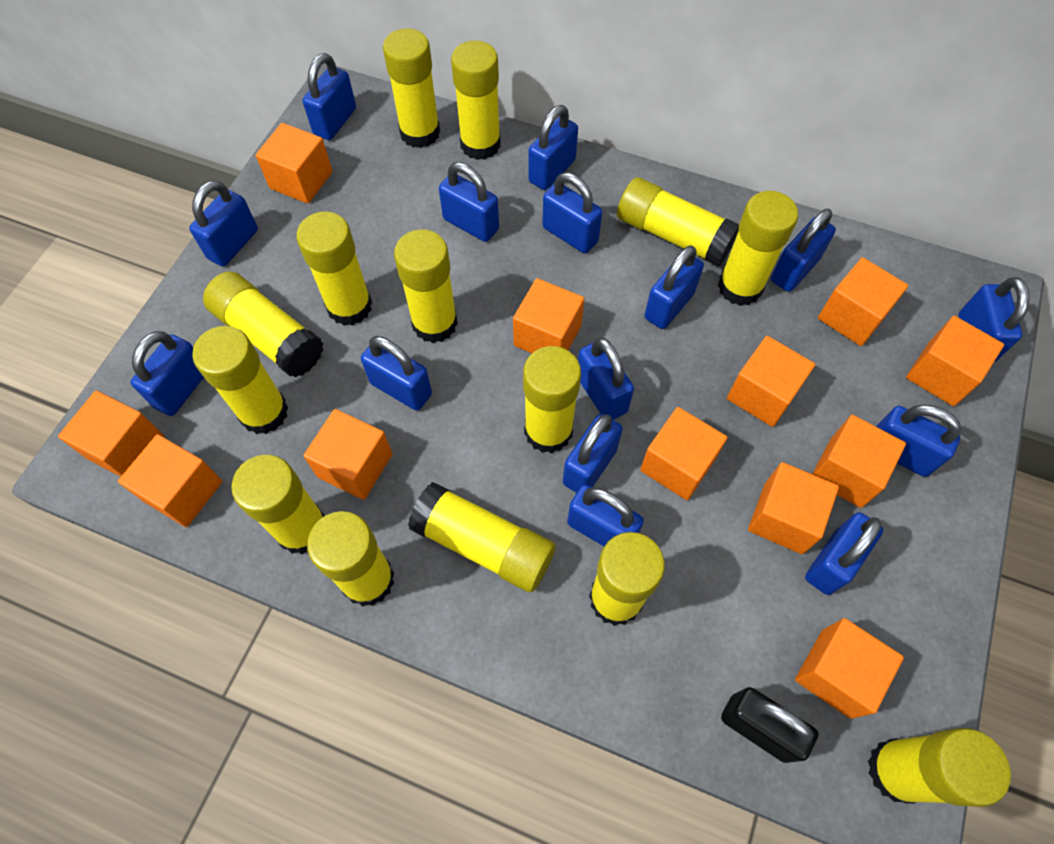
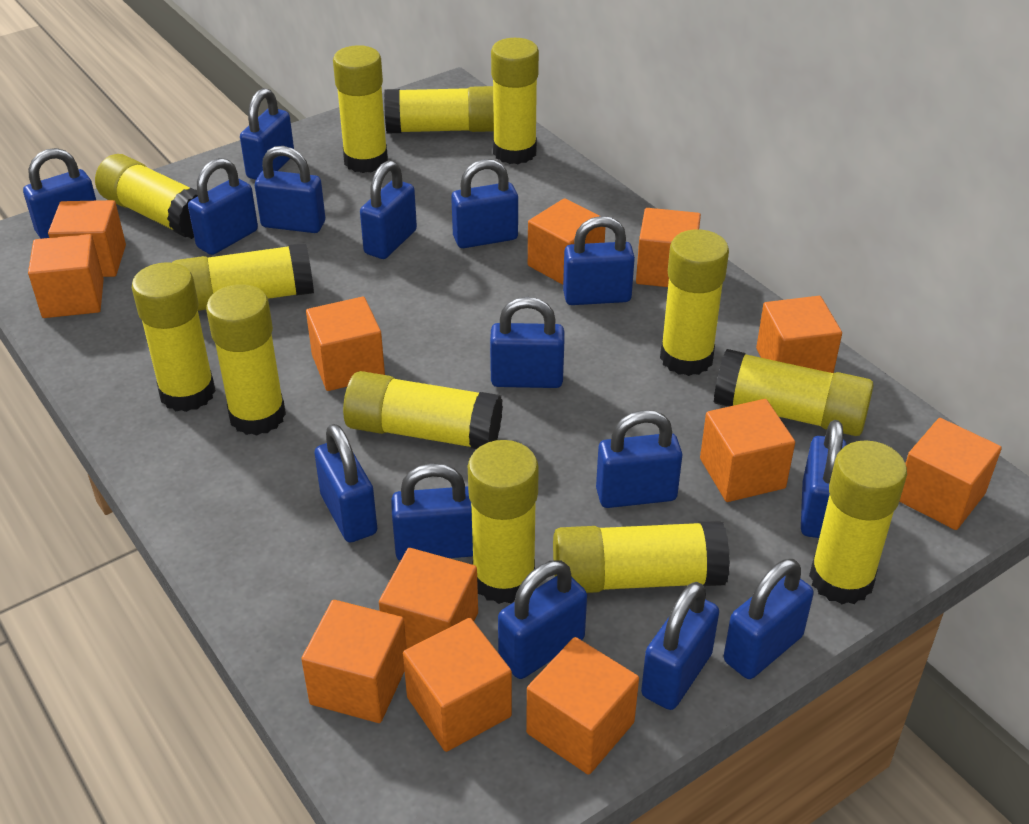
black padlock: [721,687,818,763] = 1 -> none = 0
yellow glue stick: [192,326,288,434] [203,272,324,378] [231,455,325,554] [296,211,372,326] [307,511,394,607] [383,28,440,148] [394,229,458,343] [408,482,555,592] [451,40,501,160] [523,346,581,453] [589,532,665,626] [617,177,739,267] [718,191,798,306] [868,728,1011,807] = 14 -> [95,154,198,239] [132,262,216,412] [172,243,314,311] [206,284,286,436] [333,45,388,173] [343,371,503,449] [384,86,494,133] [468,440,539,604] [491,38,539,164] [553,521,730,593] [660,229,729,376] [714,349,874,436] [809,440,907,604] = 13

